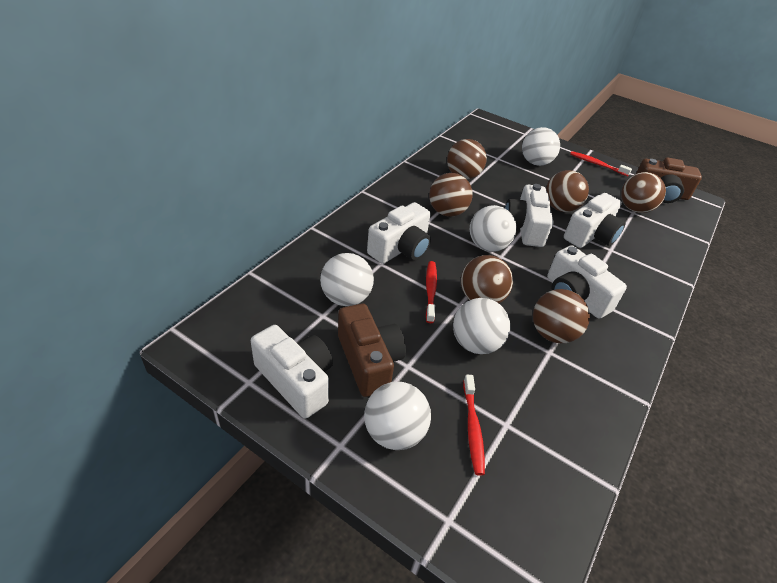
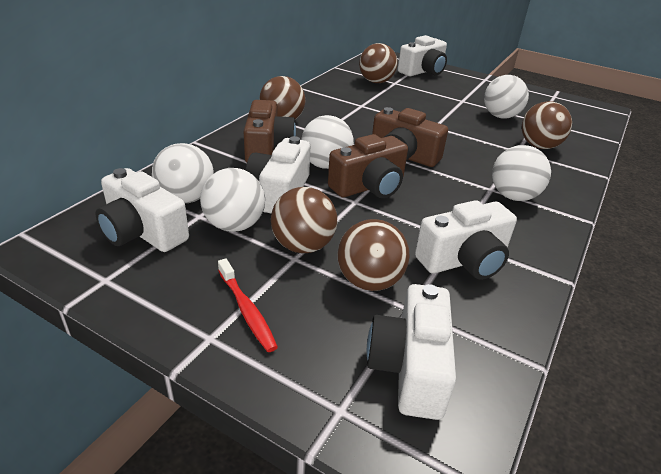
brown ball: [429,173,473,217] [447,139,487,179] [461,255,513,303] [533,289,590,343] [546,170,589,212] [621,172,666,213] = 6 -> [260,76,305,119] [271,187,337,253] [338,219,410,291] [359,43,397,83] [522,101,572,149] = 5
brown camera: [338,304,406,397] [636,157,702,203] = 2 -> [243,100,296,163] [328,134,408,198] [372,107,448,167] = 3
red toothbrush: [426,261,437,323] [463,375,485,476] [570,151,632,176] = 3 -> [218,258,278,352] = 1

